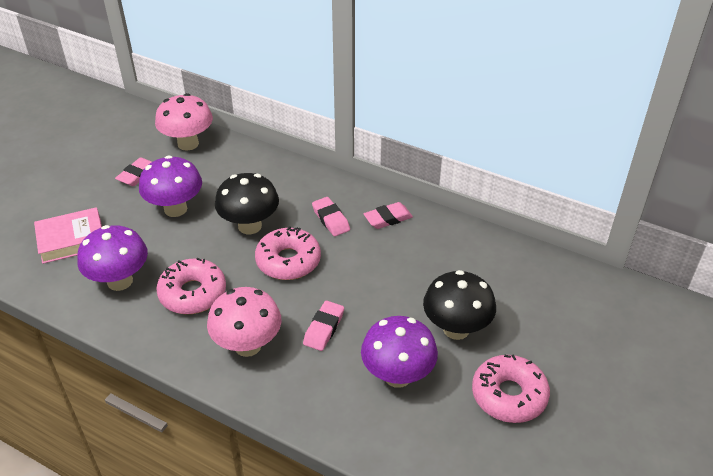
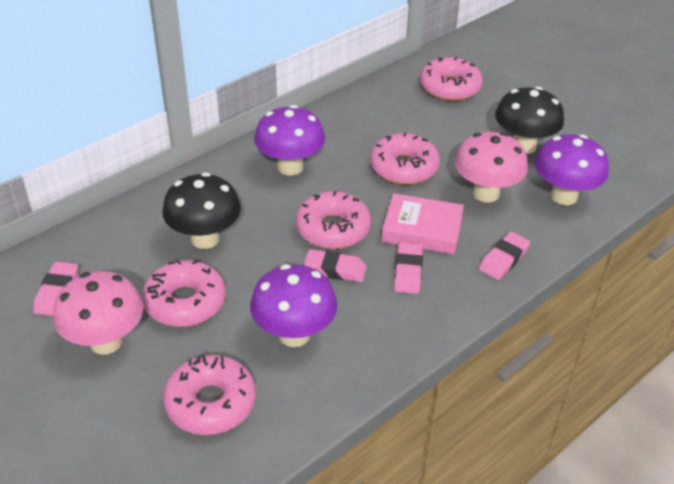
pink donut: [156,258,226,314] [255,226,321,280] [472,354,550,423] = 3 -> [142,259,226,327] [163,354,256,435] [296,191,371,249] [370,132,440,185] [420,57,483,101] = 5

